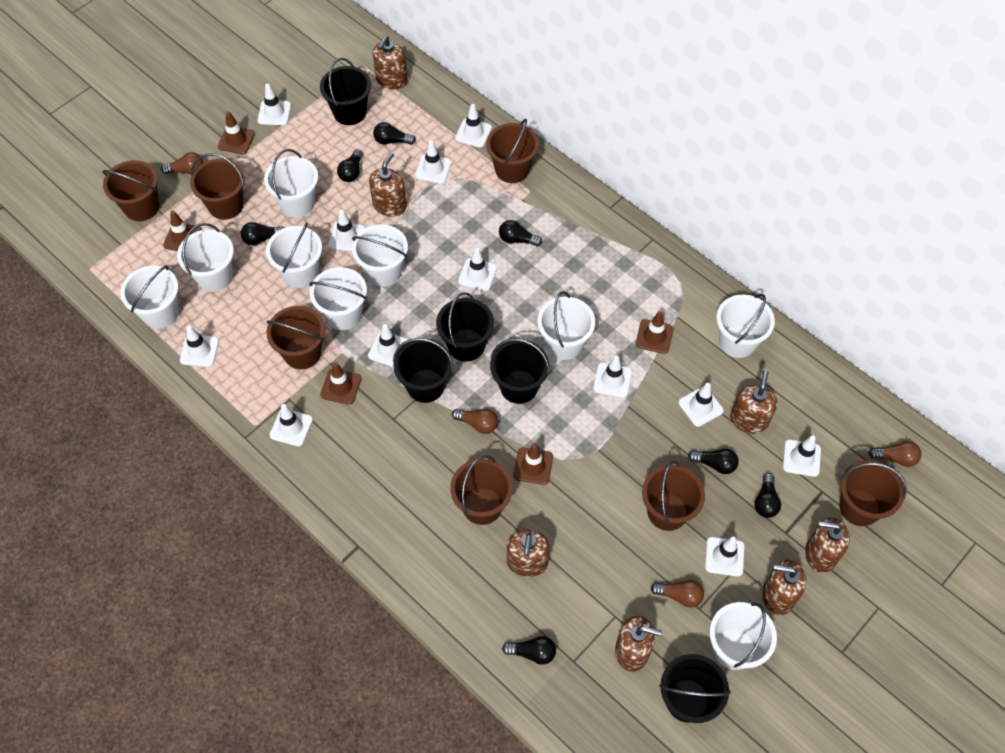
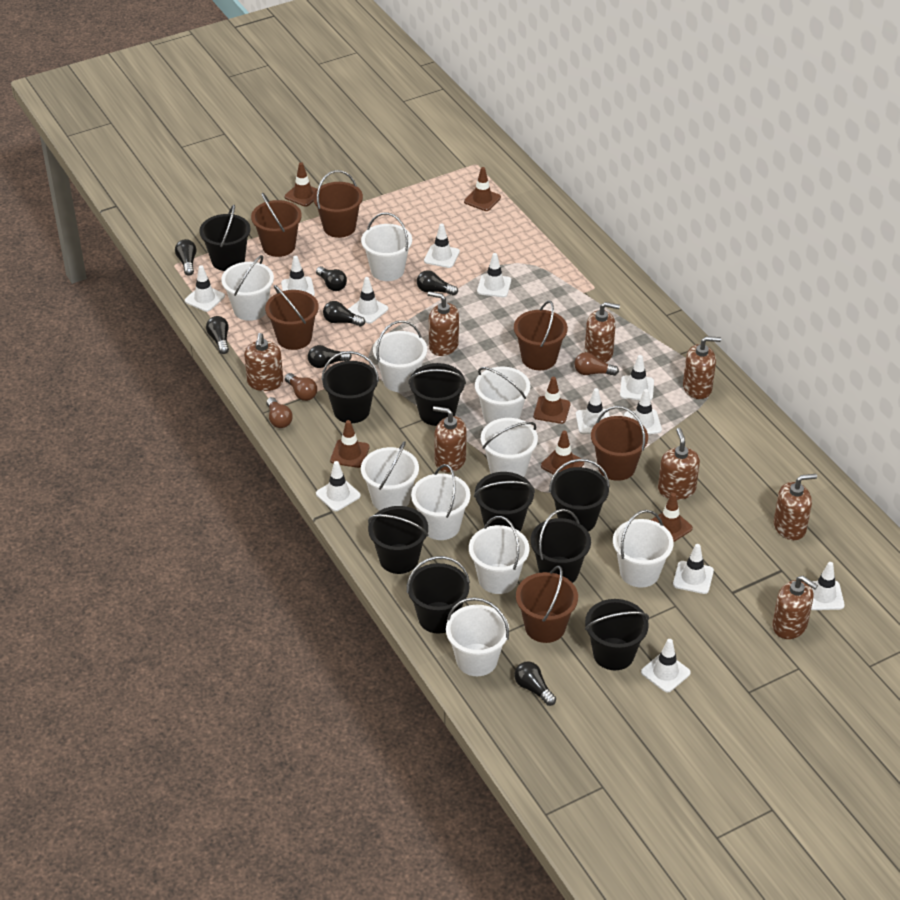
black bucket: [320,58,371,125] [393,338,454,403] [436,292,494,361] [490,338,550,404] [659,654,731,723] = 5 -> [199,205,250,271] [321,351,379,423] [368,506,428,574] [407,556,470,634] [408,363,466,426] [474,472,535,532] [530,509,591,583] [549,459,610,531] [585,599,649,670] = 9
brown bucket: [102,160,159,221] [190,153,245,220] [266,306,325,369] [450,455,513,525] [486,119,539,183] [642,461,705,531] [839,460,907,526] = 7 -> [251,193,302,257] [265,285,319,350] [313,170,363,238] [514,300,568,370] [516,566,578,643] [591,406,648,481] = 6
brown light bulb: [161,152,203,175] [452,409,498,434] [650,580,704,607] [868,441,922,467] = 4 -> [266,397,293,428] [285,373,317,401] [574,352,619,376] = 3
brown soap dispenser: [369,152,407,217] [373,36,408,89] [507,529,550,577] [615,616,662,672] [730,370,777,434] [762,560,806,615] [805,518,850,573] = 7 -> [244,333,283,391] [428,291,459,356] [433,406,466,473] [585,302,620,363] [658,428,700,500] [683,336,721,399] [772,576,818,639] [774,474,817,540] = 8
brown traffic cone: [163,211,202,251] [218,111,255,154] [320,362,362,405] [513,444,553,485] [635,311,674,354] = 5 -> [284,162,317,207] [330,420,369,468] [464,167,501,211] [533,377,570,424] [541,431,584,475] [651,493,693,542] = 6
white bucket: [120,266,179,329] [177,223,234,292] [264,149,318,217] [266,223,322,288] [309,267,367,330] [352,224,408,287] [537,291,595,360] [710,602,777,670] [716,294,775,358] = 9 -> [221,255,274,321] [361,213,412,281] [361,441,419,511] [373,320,427,392] [411,464,470,540] [446,597,509,676] [469,516,529,594] [475,367,530,424] [481,418,538,477] [613,510,673,588] = 10

